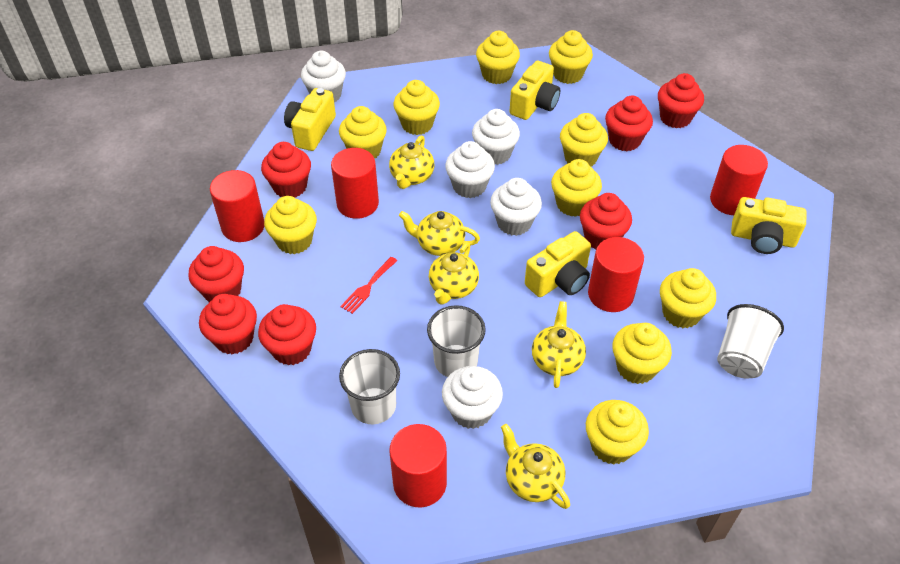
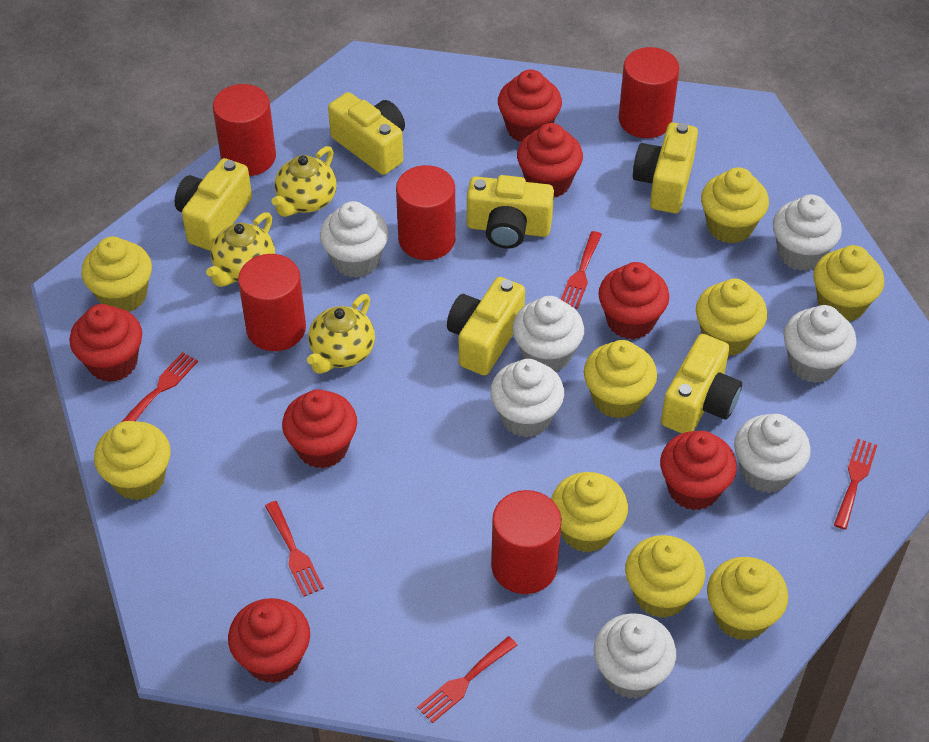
red fork: [340,257,397,314] = 1 -> [122,352,198,422] [265,501,324,597] [417,636,517,723] [561,231,602,309] [834,439,877,529] = 5
white cup: [339,349,400,424] [427,305,486,377] [717,304,784,379] = 3 -> none = 0
white cupcake: [301,51,346,102] [442,366,503,429] [445,141,495,198] [472,109,520,165] [490,178,542,236] = 5 -> [320,201,389,278] [490,359,564,437] [512,296,584,372] [594,613,676,699] [734,414,811,493] [773,194,842,271] [784,305,857,383] = 7
yellow camera: [284,88,336,151] [510,61,560,120] [525,231,591,297] [731,197,807,254] = 4 -> [175,158,252,251] [328,92,405,175] [447,277,525,375] [467,175,554,249] [633,122,698,213] [661,334,742,433] = 6
yellow cupcake: [264,196,317,254] [339,106,387,158] [393,80,440,135] [476,31,520,84] [549,30,593,84] [551,159,602,217] [560,113,608,167] [586,400,649,465] [612,323,672,384] [660,268,716,328] = 10 -> [81,236,152,312] [94,421,171,501] [551,472,628,553] [584,340,657,418] [625,535,705,618] [696,279,767,356] [701,167,769,244] [707,557,788,640] [813,245,884,322] = 9
yellow teapot: [389,135,434,189] [399,211,480,256] [429,242,479,305] [501,424,570,509] [532,301,586,388] = 5 -> [206,212,275,287] [271,146,337,217] [307,294,375,374] = 3

